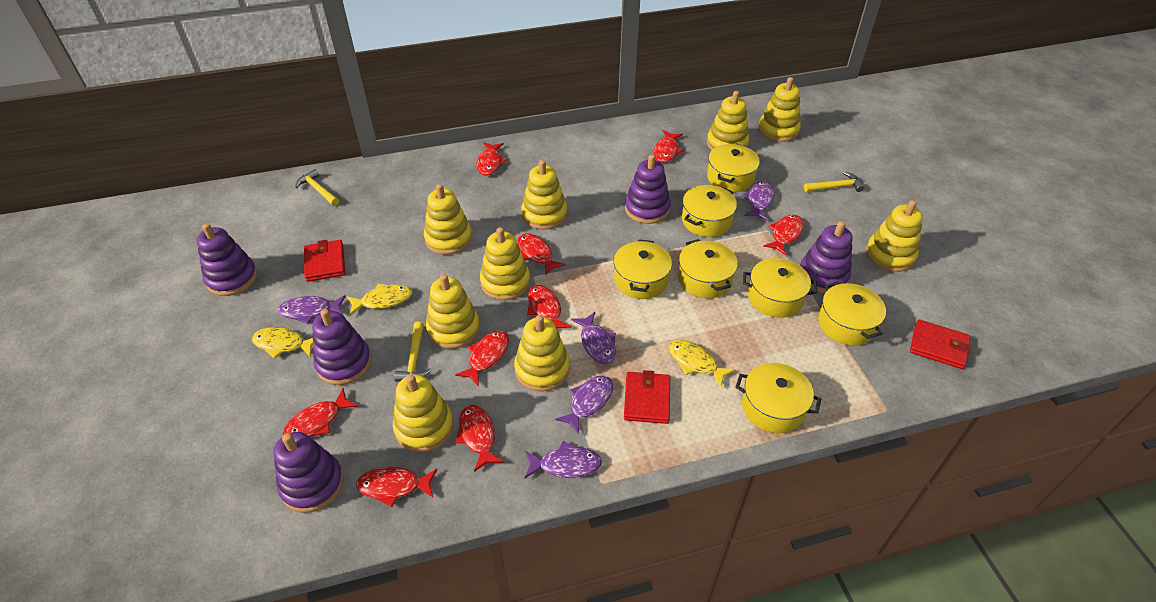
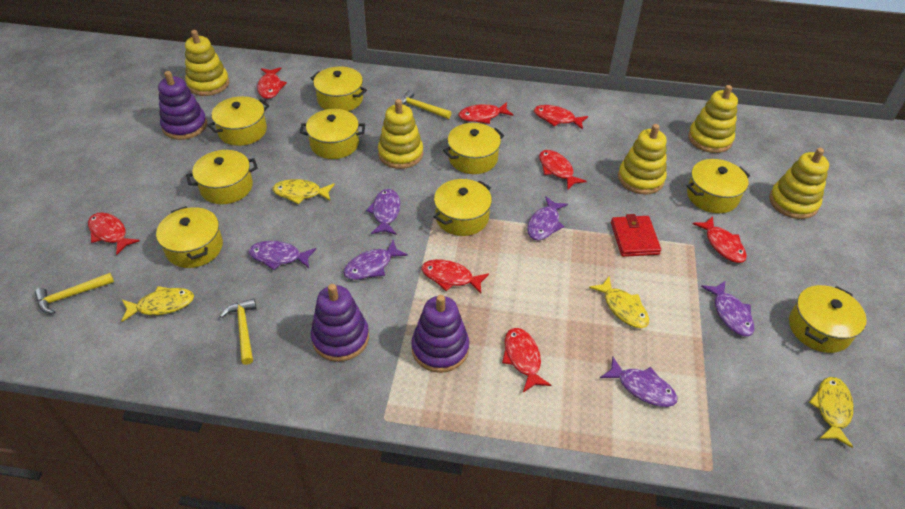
purple fish: [277,295,346,324] [525,441,602,478] [555,375,613,434] [571,312,616,364] [742,181,775,220] = 5 -> [248,241,316,270] [343,240,408,280] [366,189,401,235] [527,196,568,241] [600,357,678,407] [701,280,754,336] = 6
purple stacking toy: [196,223,257,296] [273,432,344,513] [312,309,372,385] [625,154,671,224] [800,221,853,293] = 5 -> [158,71,207,140] [311,284,369,362] [411,295,469,373] = 3
red fish: [283,388,358,437] [356,467,437,507] [455,331,509,386] [455,405,504,472] [476,142,507,176] [517,233,565,276] [527,285,572,328] [653,130,684,163] [763,215,804,256] = 9 -> [88,213,140,255] [257,67,287,99] [421,259,489,293] [459,102,513,124] [502,328,551,392] [534,105,588,130] [539,150,587,189] [692,216,747,263] = 8
red wallet: [304,240,345,282] [624,370,670,424] [910,319,971,369] = 3 -> [611,214,661,257] = 1
yellow fish: [252,327,313,359] [346,284,412,316] [668,340,736,388] = 3 -> [121,286,194,322] [273,179,335,204] [589,277,649,328] [809,377,854,448] = 4
yellow pot: [614,239,672,299] [678,239,738,298] [682,185,737,237] [707,144,760,192] [735,363,821,433] [743,258,817,318] [818,281,886,345] = 7 -> [156,206,223,268] [186,150,258,204] [207,96,269,146] [300,109,365,159] [311,66,367,111] [434,179,492,236] [443,123,504,174] [687,159,750,213] [789,285,866,353] = 9
yellow stacking toy: [393,374,454,453] [424,184,472,255] [426,274,480,349] [480,227,530,300] [514,315,570,391] [521,160,567,230] [707,91,749,150] [758,77,801,142] [866,200,923,272] = 9 -> [185,30,229,96] [378,99,423,169] [618,124,667,194] [688,85,738,153] [769,148,829,219] = 5

